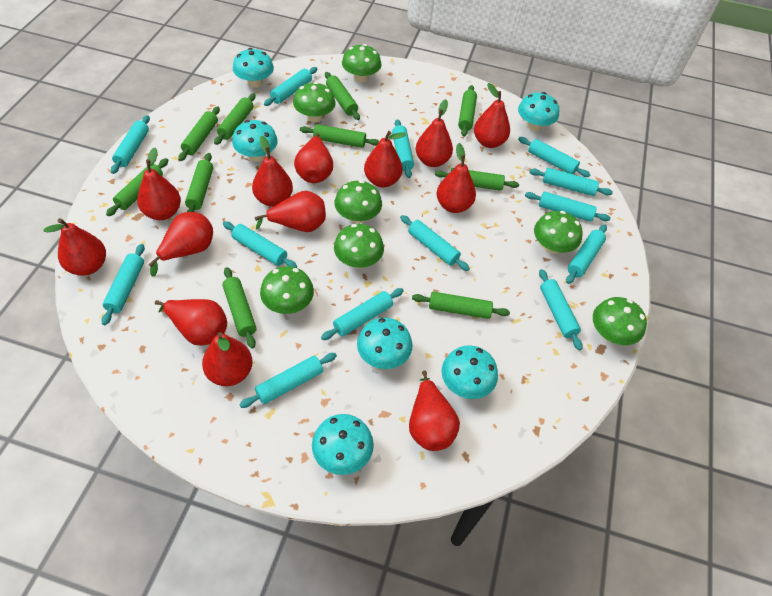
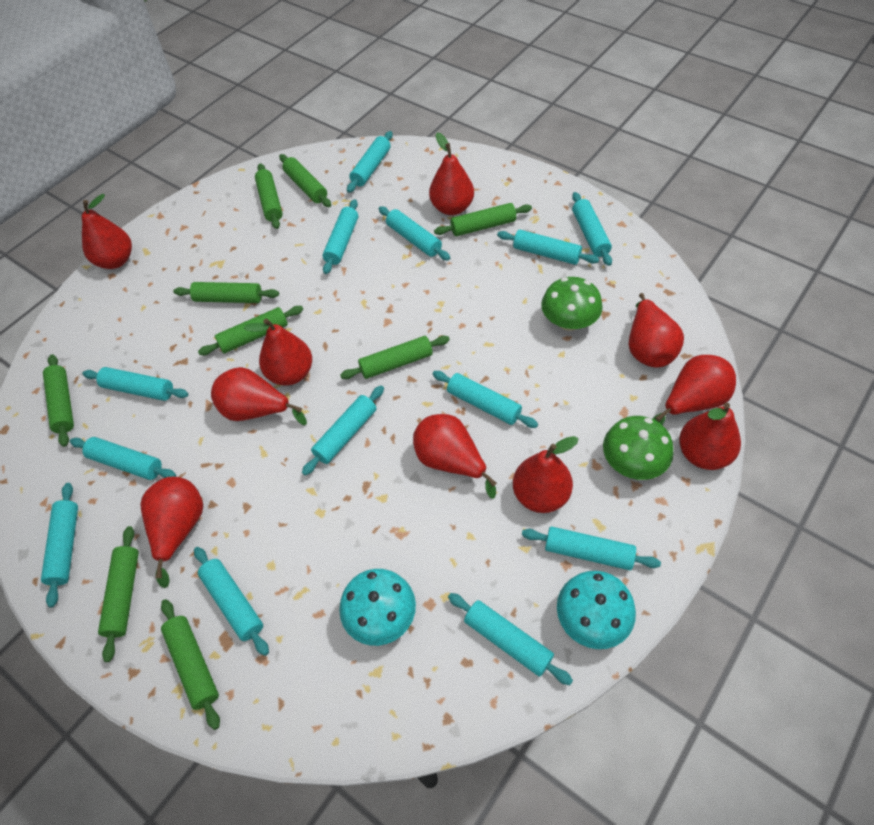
green mushroom: [260,266,314,314] [293,82,336,122] [334,224,384,268] [335,180,382,224] [342,44,382,83] [534,211,583,254] [593,297,647,345] = 7 -> [541,277,603,331] [603,416,674,480] = 2
green rolling pin: [106,158,168,216] [178,106,220,161] [185,153,213,212] [214,93,256,145] [222,267,257,349] [300,124,379,148] [325,72,360,120] [412,292,510,319] [435,168,519,191] [458,85,477,137] = 10 -> [43,354,74,447] [98,526,139,662] [161,599,220,730] [173,282,279,303] [198,306,303,355] [255,163,283,229] [279,154,331,207] [340,336,450,379] [434,203,532,236] = 9
red pear: [43,218,106,276] [137,148,181,220] [149,212,213,277] [155,299,227,346] [202,332,252,386] [252,136,293,207] [255,191,326,232] [294,133,333,183] [364,131,406,187] [409,370,460,451] [416,99,453,167] [436,143,476,213] [474,83,510,148] = 13 -> [82,194,132,269] [140,477,203,588] [211,367,307,425] [243,318,312,386] [413,414,497,499] [429,133,474,215] [513,436,579,513] [629,293,684,368] [653,355,736,425] [679,403,741,470] = 10
turquoise mushroom: [232,120,278,162] [233,48,274,88] [312,414,374,475] [357,317,413,369] [442,345,498,399] [518,92,559,131] = 6 -> [339,569,416,646] [557,571,636,649] = 2

